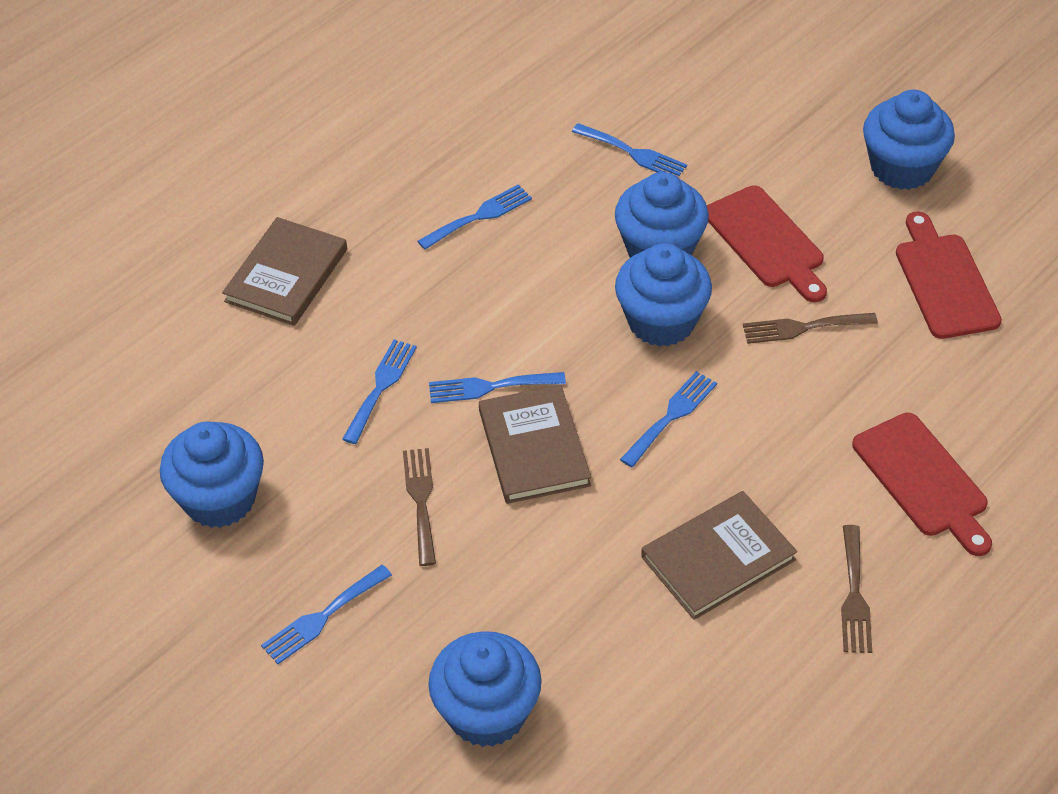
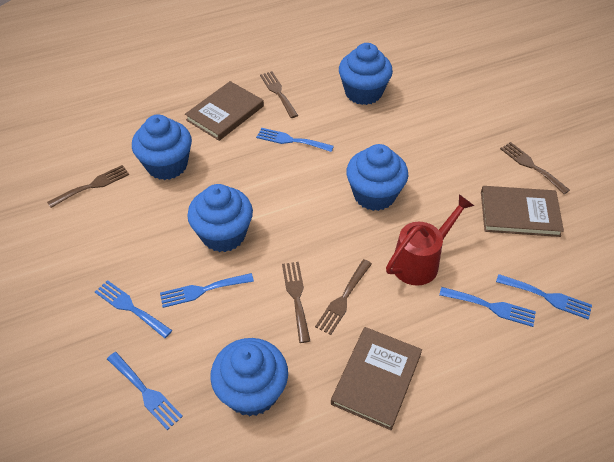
brown fork: [403,448,436,566] [743,313,878,344] [841,525,872,653] = 3 -> [47,165,129,208] [260,71,298,118] [282,262,310,343] [315,259,372,335] [500,142,570,194] = 5
red cutting board: [707,186,827,302] [852,413,992,556] [896,212,1002,339] = 3 -> none = 0
red watering can: none = 0 -> [386,194,474,286] = 1

